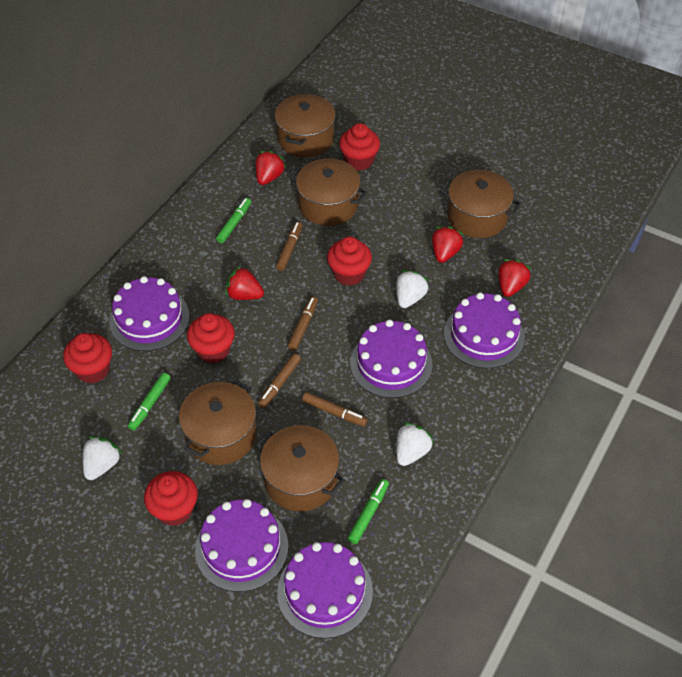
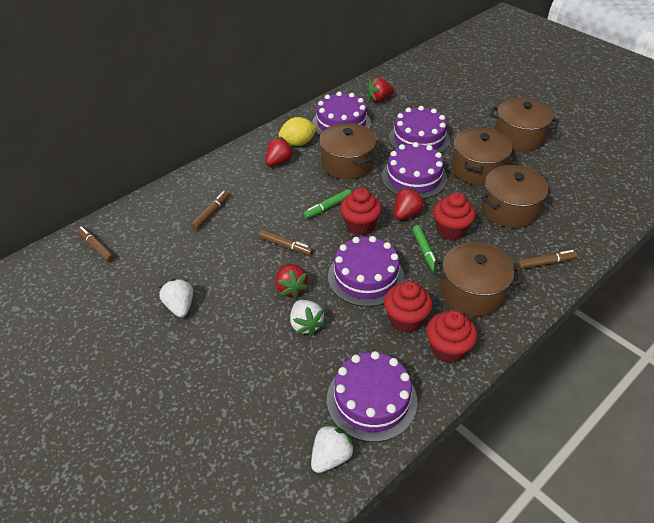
green marker: [128,373,171,431] [216,198,251,243] [348,479,389,544] = 3 -> [304,189,352,219] [412,225,440,272] = 2
red cupcake: [63,333,112,384] [144,471,198,526] [187,313,235,363] [327,236,372,286] [339,123,380,171] = 5 -> [340,188,382,235] [384,281,433,333] [426,310,477,363] [433,192,476,241] = 4
yellow lemon: none = 0 -> [279,117,318,146] = 1

